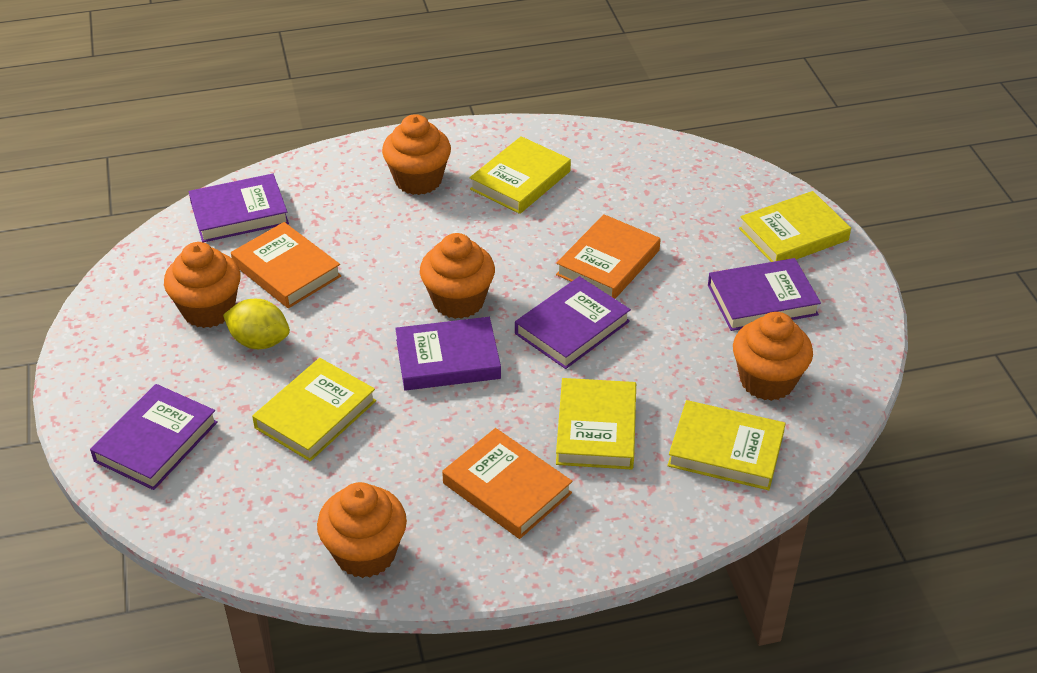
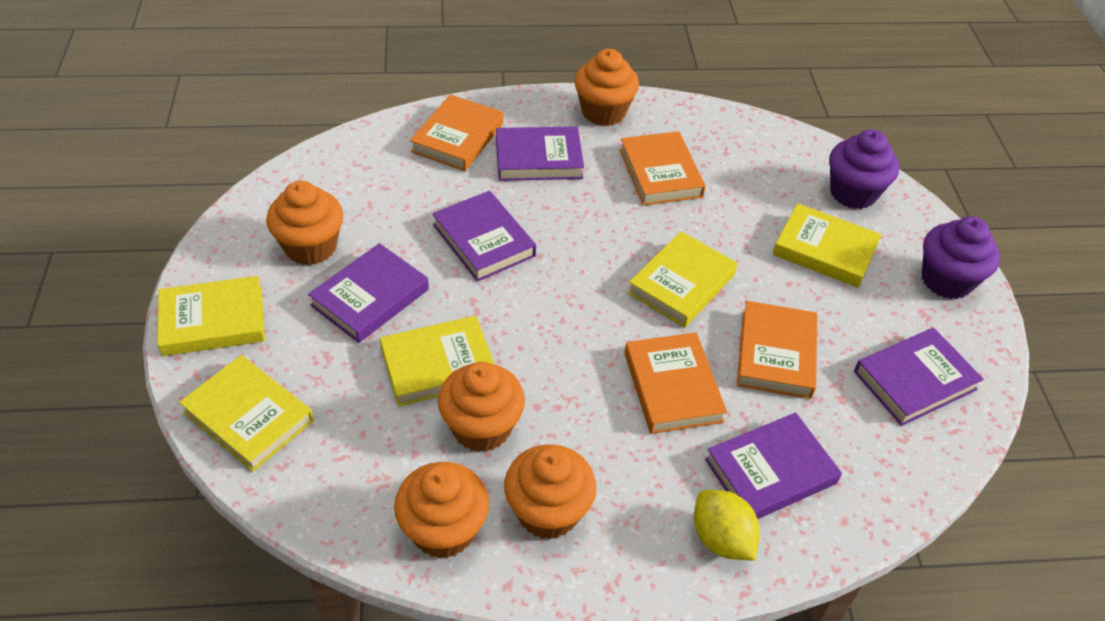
orange book: [231,222,341,308] [442,428,573,539] [556,214,661,299] = 3 -> [410,94,503,171] [619,131,706,206] [624,332,727,434] [737,301,818,399] = 4
purple cupcake: none = 0 -> [829,129,899,209] [922,217,1000,299] = 2

